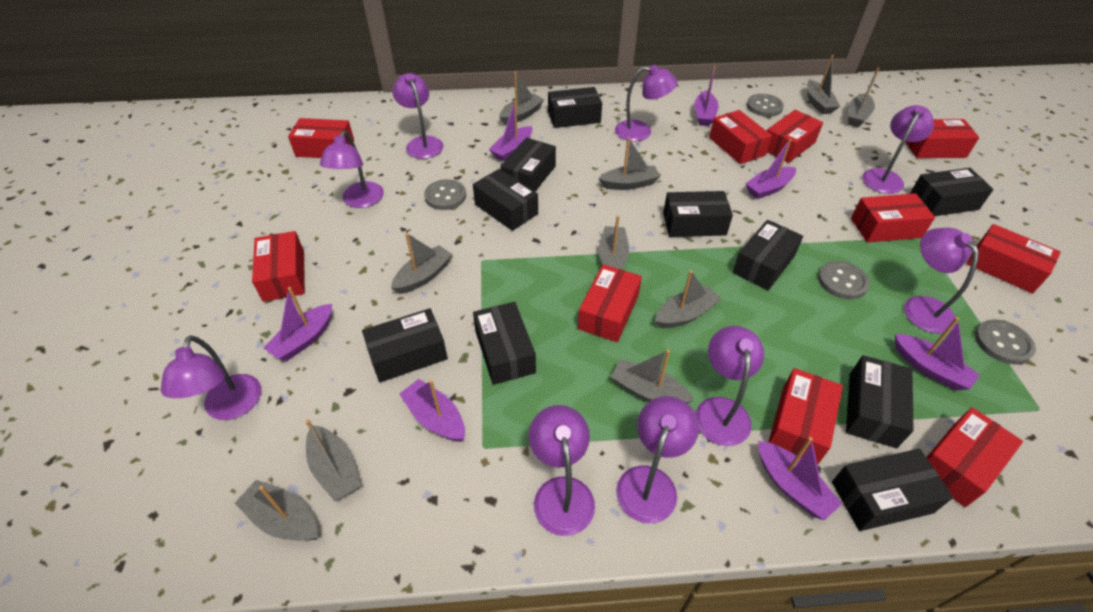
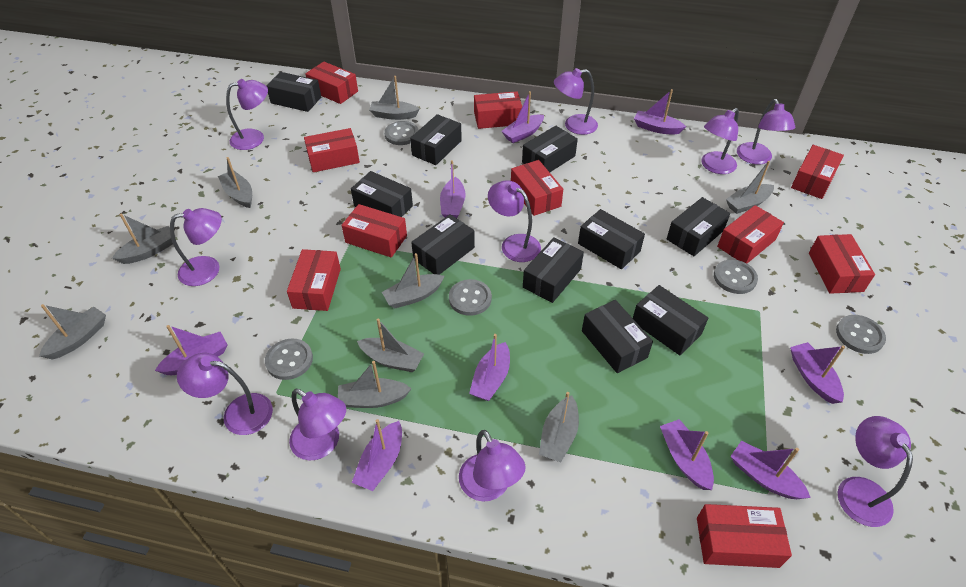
grey boat: [235,480,318,541] [305,419,361,501] [391,233,453,294] [499,72,544,125] [598,137,660,190] [598,215,629,269] [611,350,694,404] [655,270,721,328] [807,55,840,114] [848,68,880,127] = 10 -> [39,304,106,360] [112,214,176,264] [218,157,252,208] [338,361,412,408] [357,319,424,372] [369,76,420,120] [382,253,444,308] [539,392,579,462] [726,161,774,214] = 9
grey button: [424,179,466,210] [747,94,784,117] [818,261,870,299] [975,319,1036,364] = 4 -> [265,339,313,380] [384,121,418,145] [449,279,492,316] [714,259,758,294] [836,315,886,354] = 5
purple boat: [264,287,332,361] [399,379,465,442] [489,100,533,162] [694,66,719,126] [745,139,796,199] [758,437,842,520] [895,317,980,390] = 7 -> [155,325,228,375] [352,419,402,491] [440,160,466,218] [469,334,510,401] [501,91,544,143] [634,89,686,135] [660,419,714,490] [731,441,811,499] [790,342,845,404] = 9
purple lamp: [161,335,261,420] [320,130,384,208] [392,73,444,159] [529,405,595,536] [615,65,677,141] [616,396,699,523] [695,326,764,446] [862,105,934,194] [904,228,979,334] = 9 -> [170,208,222,286] [177,353,273,435] [226,79,268,150] [289,389,346,461] [459,430,526,502] [488,180,541,262] [554,68,598,135] [701,108,739,174] [737,99,795,164] [838,416,913,527] = 10

